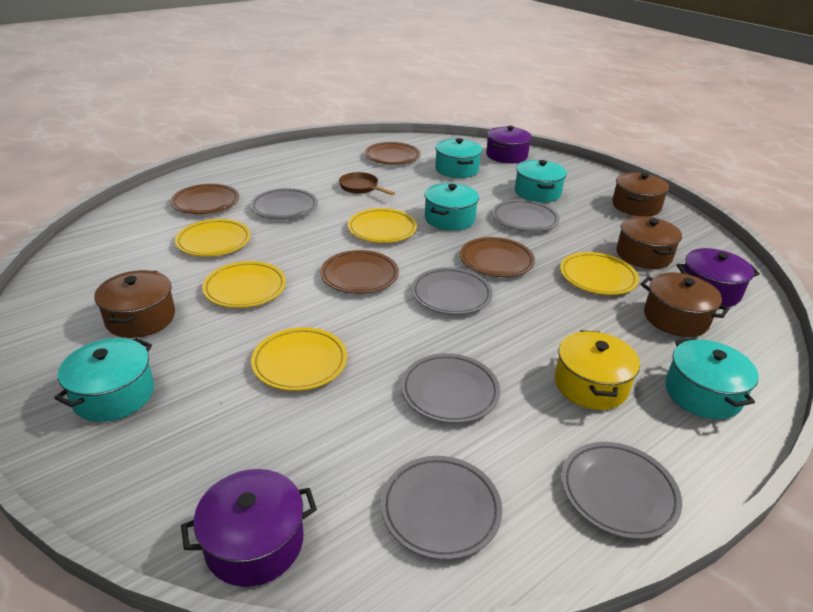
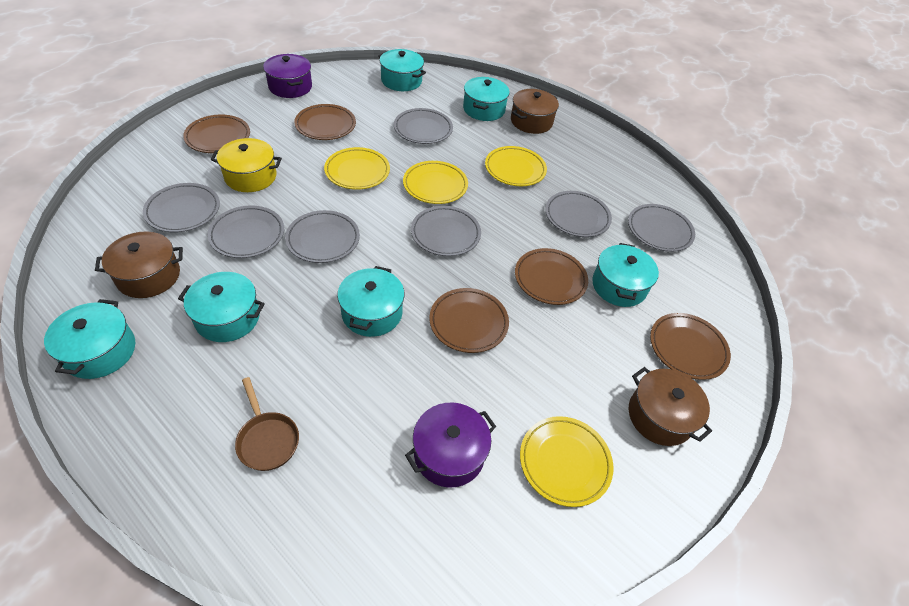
brown plate: [171,184,239,214] [320,250,399,294] [365,142,421,165] [460,237,535,277] = 4 -> [183,115,250,153] [294,104,356,140] [430,288,509,353] [515,248,588,305] [650,313,731,380] = 5
brown pot: [94,270,175,338] [612,172,670,217] [616,216,682,269] [641,272,729,337] = 4 -> [95,231,183,298] [511,89,559,134] [629,367,712,446] = 3
grey plate: [251,188,318,219] [381,456,502,560] [401,353,500,423] [412,267,493,315] [492,200,559,232] [561,442,682,539] = 6 -> [143,183,220,233] [207,205,284,258] [285,210,360,263] [394,108,453,144] [411,206,481,256] [545,191,612,237] [628,204,695,252] = 7
purple pot: [181,469,317,587] [486,126,532,163] [677,248,760,307] = 3 -> [263,54,312,98] [405,403,496,488] = 2
turquoise pot: [54,338,154,422] [425,183,479,231] [435,138,482,178] [515,160,567,203] [665,338,758,420] = 5 -> [44,299,135,379] [178,272,265,342] [337,266,404,337] [378,49,426,91] [463,77,510,121] [592,243,659,307] = 6
yellow plate: [175,219,251,257] [202,261,286,308] [251,327,347,391] [348,208,417,243] [560,252,639,295] = 5 -> [324,147,390,190] [403,161,468,204] [485,146,547,186] [520,416,613,507] = 4

